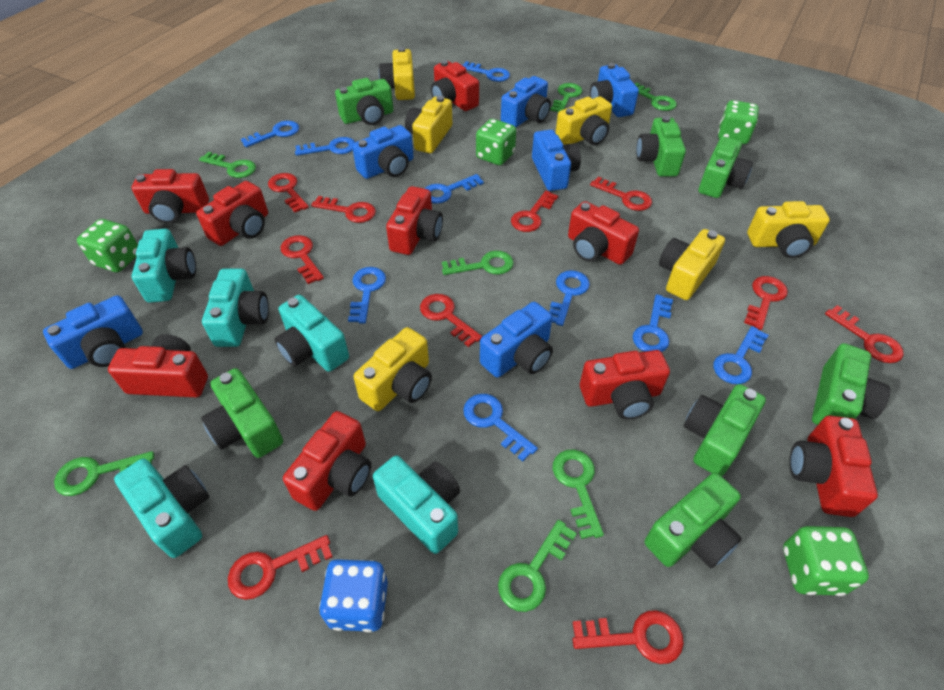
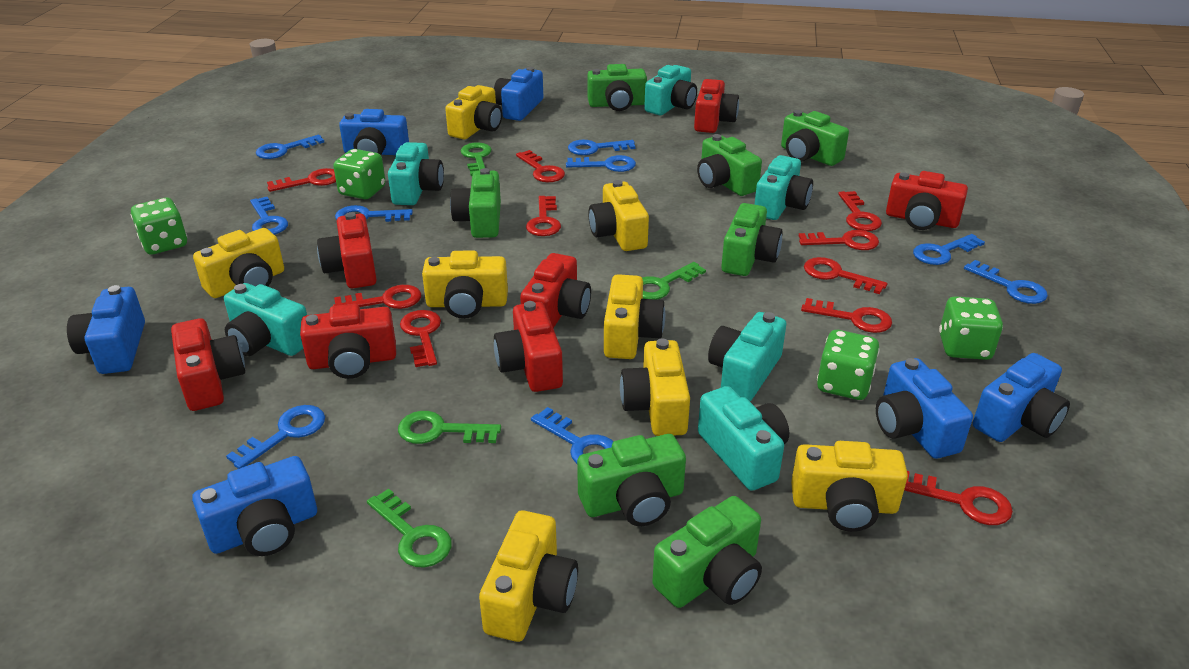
blue dice: [319,559,388,632] = 1 -> none = 0
green key: [54,451,154,496] [199,152,256,178] [442,251,514,275] [498,520,577,612] [550,83,582,112] [553,449,604,539] [635,83,677,111] = 7 -> [367,489,452,568] [398,411,501,444] [461,142,492,176] [642,262,706,300] = 4
red camera: [108,334,208,397] [131,169,209,224] [196,181,268,246] [283,411,371,511] [386,186,443,255] [431,60,479,111] [568,201,639,265] [580,350,670,419] [789,416,878,517] = 9 -> [171,318,245,411] [300,304,396,379] [317,212,377,288] [494,301,563,392] [520,253,591,328] [694,79,739,133] [886,171,968,230] = 7
turquoise camera: [114,459,209,558] [132,229,196,303] [202,269,269,347] [275,295,349,372] [373,456,460,554] = 5 -> [224,283,307,356] [388,142,444,205] [644,65,697,115] [698,386,789,491] [708,312,786,401] [754,155,813,220] = 6
yellow camera: [354,327,432,411] [379,47,415,100] [405,96,452,153] [556,96,612,145] [659,229,725,300] [747,201,830,258] = 6 -> [193,228,284,298] [422,251,508,319] [445,85,502,139] [479,510,578,642] [589,180,649,251] [604,274,665,359] [620,338,690,436] [791,441,908,532] = 8

